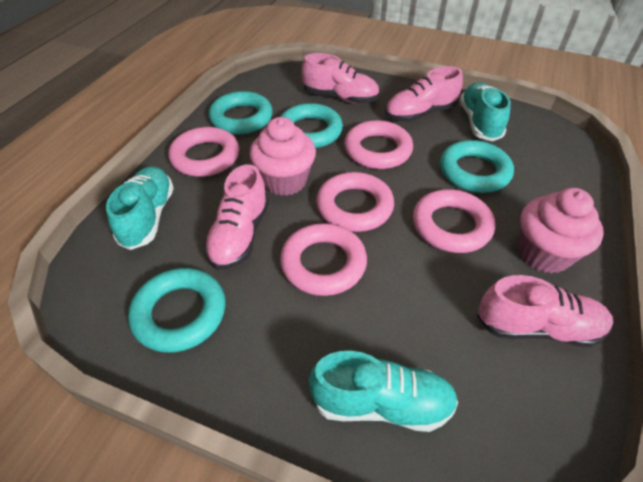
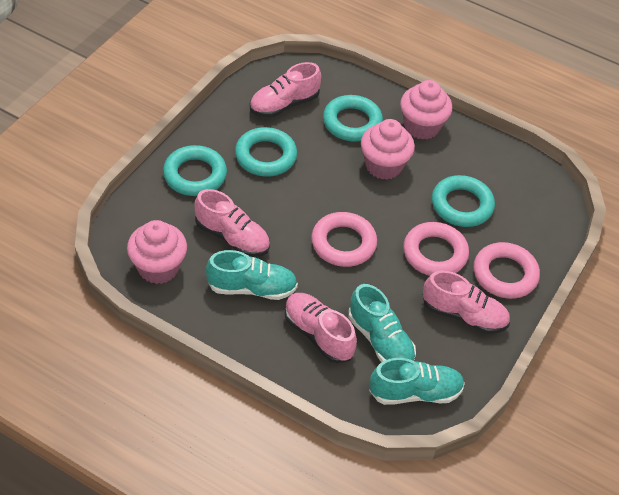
pink cupcake: [249,117,316,196] [519,188,604,274] = 2 -> [127,220,187,284] [361,119,415,180] [400,80,452,140] = 3
pink ring: [168,127,239,177] [280,223,367,296] [316,172,394,232] [344,120,413,169] [413,189,495,253] = 5 -> [311,212,377,267] [403,222,469,276] [474,242,540,299] = 3

